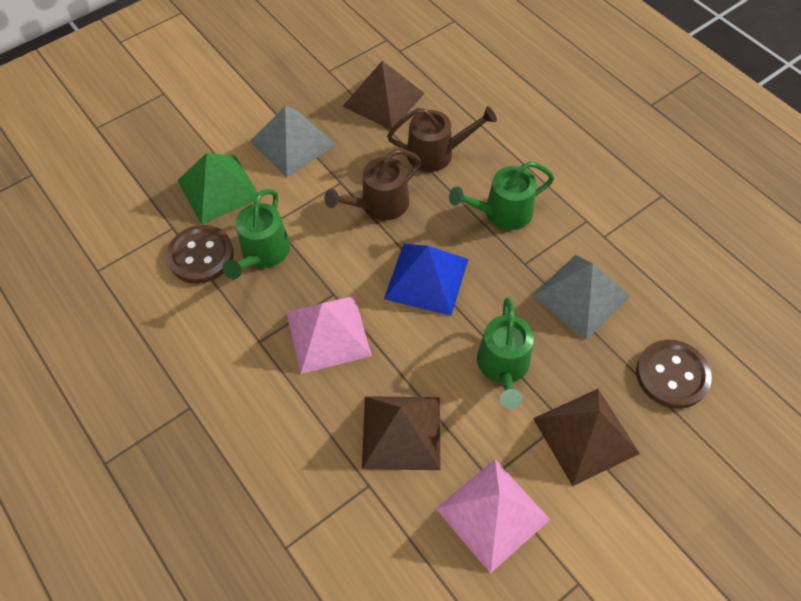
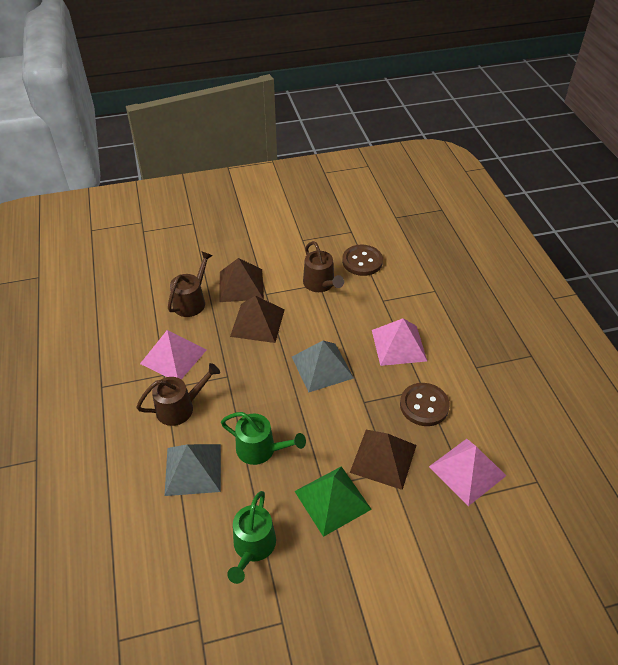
blue pyramid: [384,244,468,316] = 1 -> none = 0
brown watering can: [324,149,421,220] [387,106,497,172] = 2 -> [136,363,220,426] [168,251,213,317] [303,241,344,292] = 3
green watering can: [223,189,290,279] [449,162,554,230] [477,297,534,409] = 3 -> [221,412,306,465] [227,491,276,584] = 2
pink pyramid: [286,296,372,374] [436,459,550,573] = 2 -> [140,330,206,379] [372,318,427,366] [429,439,507,506] = 3

